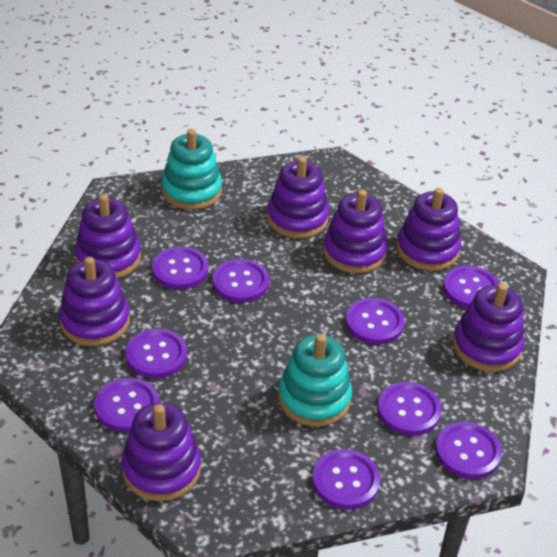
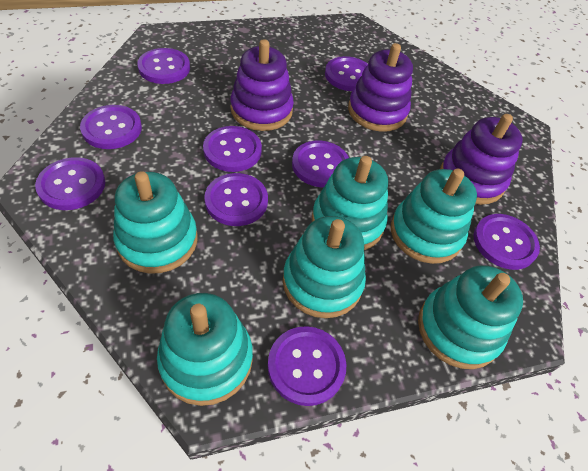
purple stacking toy: [59,257,130,346] [75,194,141,278] [121,403,201,501] [267,156,329,238] [323,190,388,273] [397,188,461,271] [453,283,524,372] = 7 -> [230,39,294,131] [348,43,413,132] [440,114,523,205] = 3
turquoise stacking toy: [162,129,222,210] [278,334,352,426] = 2 -> [113,171,197,274] [157,293,253,406] [283,216,366,318] [312,156,388,250] [391,169,477,264] [418,265,523,369] = 6

